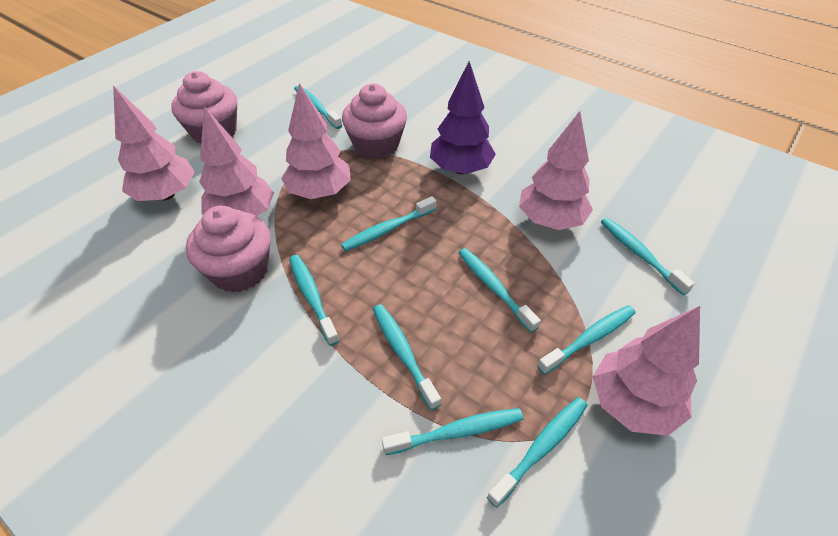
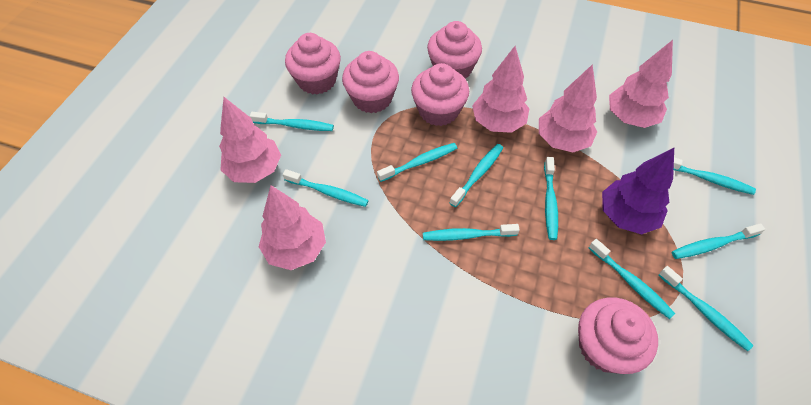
pink cupcake: [171,71,237,143] [186,206,271,292] [342,84,407,159] = 3 -> [285,33,341,95] [342,51,399,113] [411,63,469,126] [427,21,482,79] [578,297,658,374] = 5
turquoise toothbrush: [289,255,339,346] [294,85,343,129] [341,196,437,251] [373,304,441,410] [382,408,523,455] [459,248,541,333] [487,397,588,508] [537,305,636,375] [601,218,695,295] = 9 -> [250,112,334,131] [283,169,369,207] [377,143,457,182] [423,224,520,241] [450,144,503,207] [544,157,558,240] [589,239,675,319] [659,266,754,351] [672,223,765,259] [674,157,756,195] = 10

